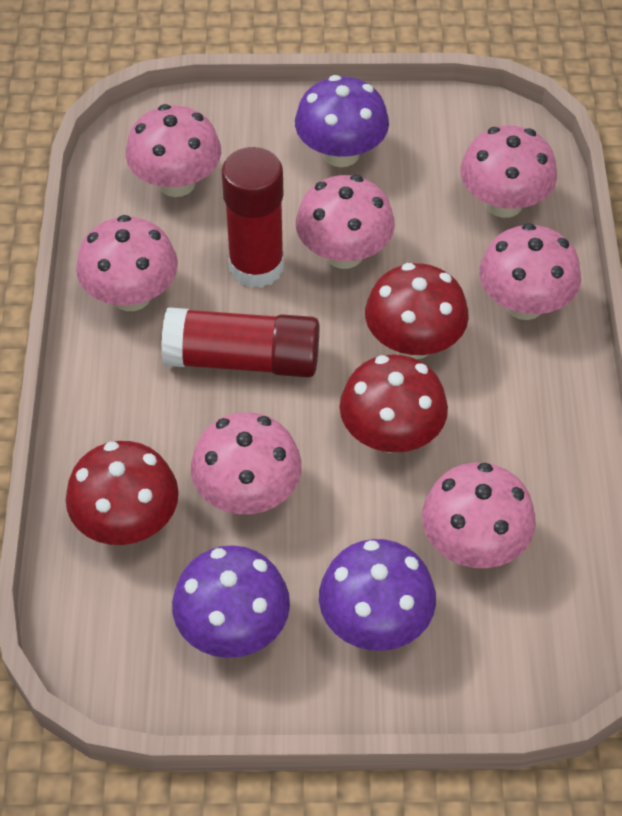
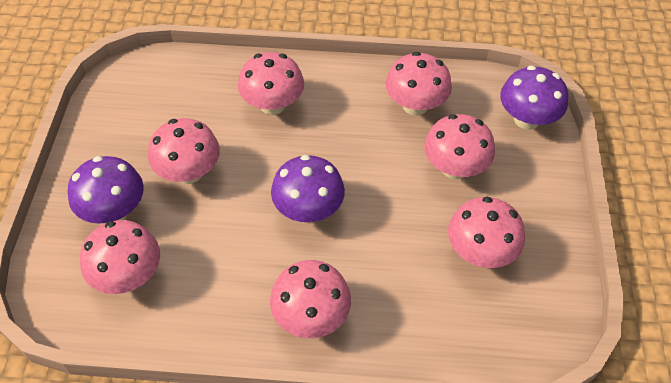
red glue stick: [161,307,319,377] [222,147,284,288] = 2 -> none = 0
red mushroom: [66,441,179,545] [340,354,448,453] [365,263,469,359] = 3 -> none = 0

